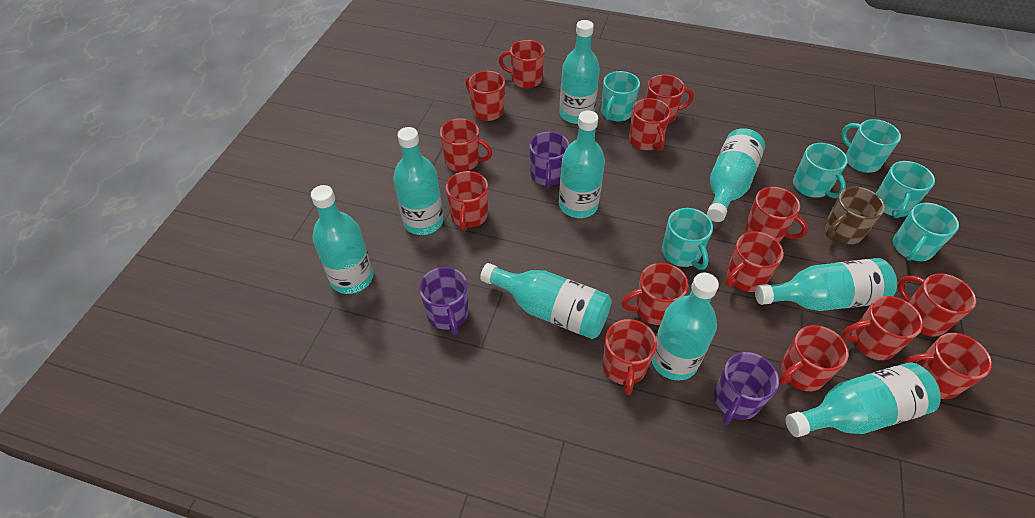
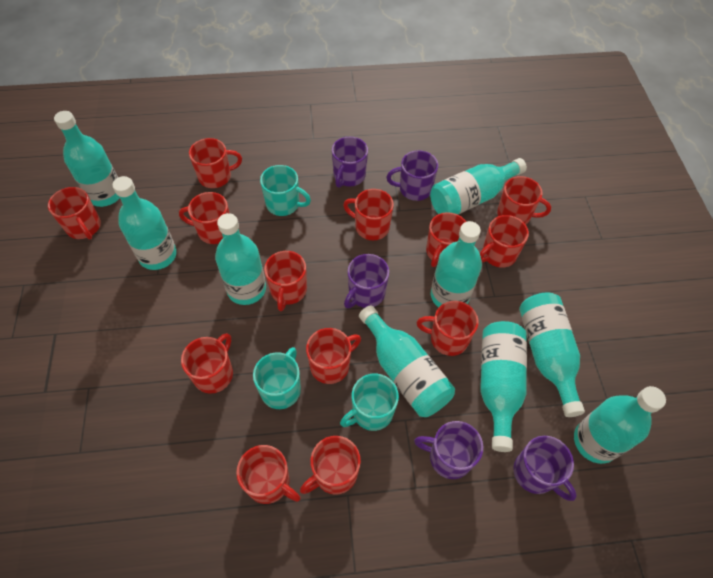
brown mug: [825,187,885,244] = 1 -> none = 0
purple mug: [419,267,469,335] [529,132,569,188] [714,352,779,425] = 3 -> [332,137,368,188] [344,254,389,308] [387,150,438,201] [414,421,483,479] [513,436,577,501] = 5
red mug: [440,118,492,172] [446,171,488,231] [466,71,505,121] [499,40,545,88] [602,319,657,395] [622,263,689,325] [629,98,671,151] [646,75,694,124] [725,232,784,292] [745,187,808,242] [779,325,849,391] [842,296,923,360] [898,273,976,337] [902,333,992,399] = 14 -> [48,187,101,240] [179,192,229,244] [181,333,233,394] [189,138,242,188] [236,445,300,504] [264,251,307,311] [300,436,361,495] [306,328,361,384] [343,189,394,240] [417,301,478,356] [426,212,466,267] [480,215,529,268] [497,176,551,224] = 13
turquoise mug: [601,71,640,121] [662,208,713,270] [793,143,848,198] [842,119,901,173] [876,161,935,218] [893,203,959,261] = 6 -> [253,347,301,409] [260,165,311,216] [340,374,399,431] = 3

